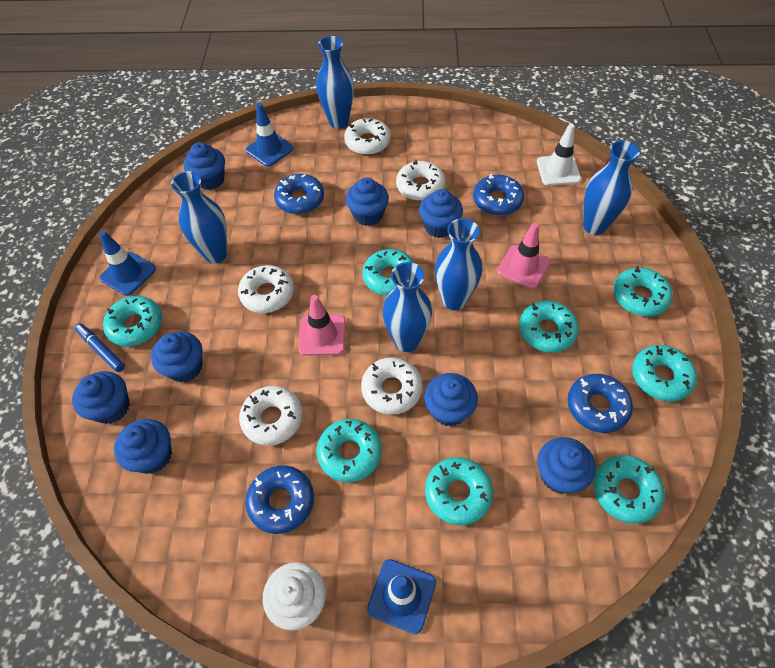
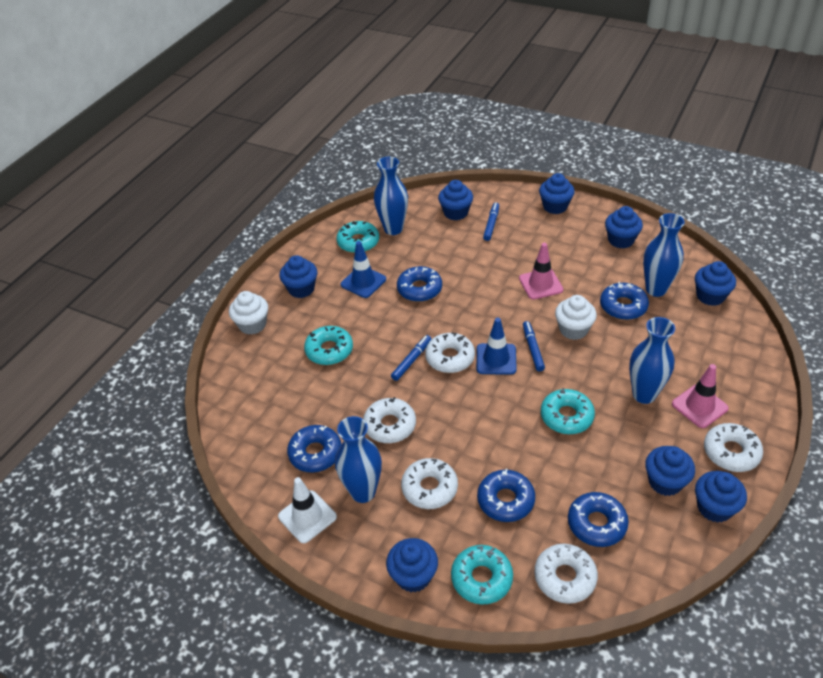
blue donut: [245,465,314,534] [274,174,324,214] [473,174,524,216] [568,374,633,433] = 4 -> [287,425,341,472] [397,266,442,302] [477,469,535,522] [568,492,629,547] [600,282,649,320] = 5
blue marker: [75,323,125,372] = 1 -> [391,335,431,381] [483,202,499,241] [523,321,545,371] = 3
blue traffic cone: [99,231,156,296] [246,103,294,167] [367,559,436,634] = 3 -> [341,241,386,298] [477,318,517,375] = 2
blue vase: [171,171,227,263] [316,36,354,129] [382,262,432,352] [435,218,482,310] [583,141,640,235] = 5 -> [335,416,382,503] [374,157,408,235] [629,317,675,404] [643,213,685,297] = 4
turquoise donut: [103,296,162,347] [317,419,382,482] [362,249,415,296] [425,457,493,525] [519,300,579,353] [594,455,665,524] [613,266,673,317] [632,345,697,402] = 8 -> [304,326,353,365] [337,221,379,253] [451,545,513,605] [541,388,595,434] = 4
white cupcake: [263,562,326,630] = 1 -> [229,291,268,335] [555,295,597,340] = 2

